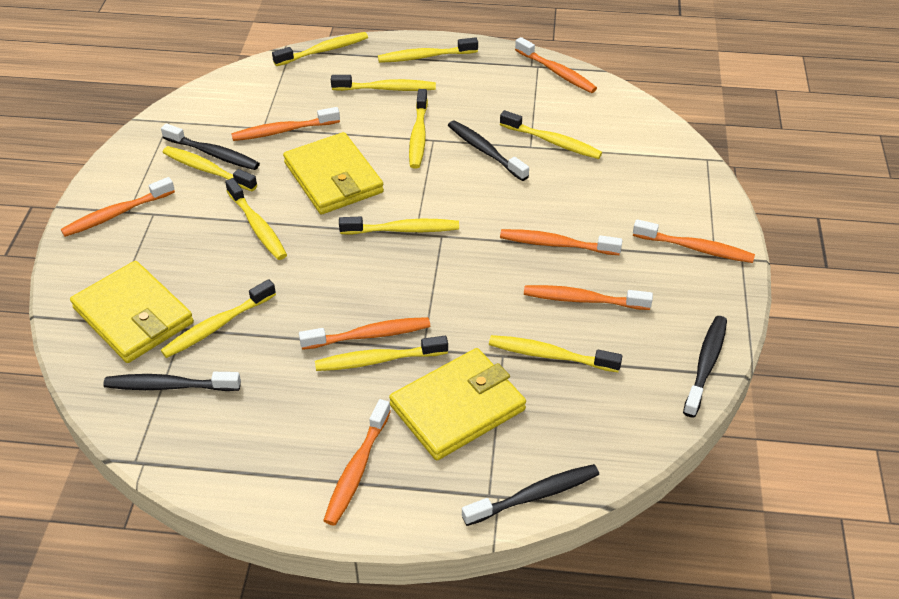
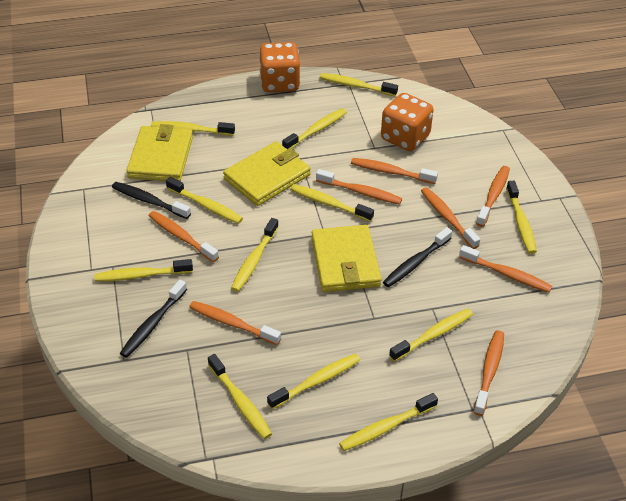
black toothbrush: [103,372,241,391] [161,123,260,170] [448,120,529,181] [462,464,599,526] [683,316,727,418] = 5 -> [112,182,191,219] [120,280,187,358] [383,227,452,287] = 3
orange dice: none = 0 -> [259,42,300,92] [381,93,433,151] = 2
yellow toothbrush: [161,279,276,358] [163,146,257,191] [225,178,287,260] [272,32,368,66] [315,336,448,371] [331,75,436,91] [339,217,459,235] [378,37,478,63] [409,89,428,169] [489,335,622,372] [500,110,602,159] = 11 -> [94,259,193,282] [151,121,235,136] [166,177,243,224] [208,354,272,439] [231,218,279,292] [267,354,360,409] [282,108,347,149] [290,184,374,222] [320,73,398,96] [339,393,438,451] [389,309,473,362] [506,181,537,254] = 12

